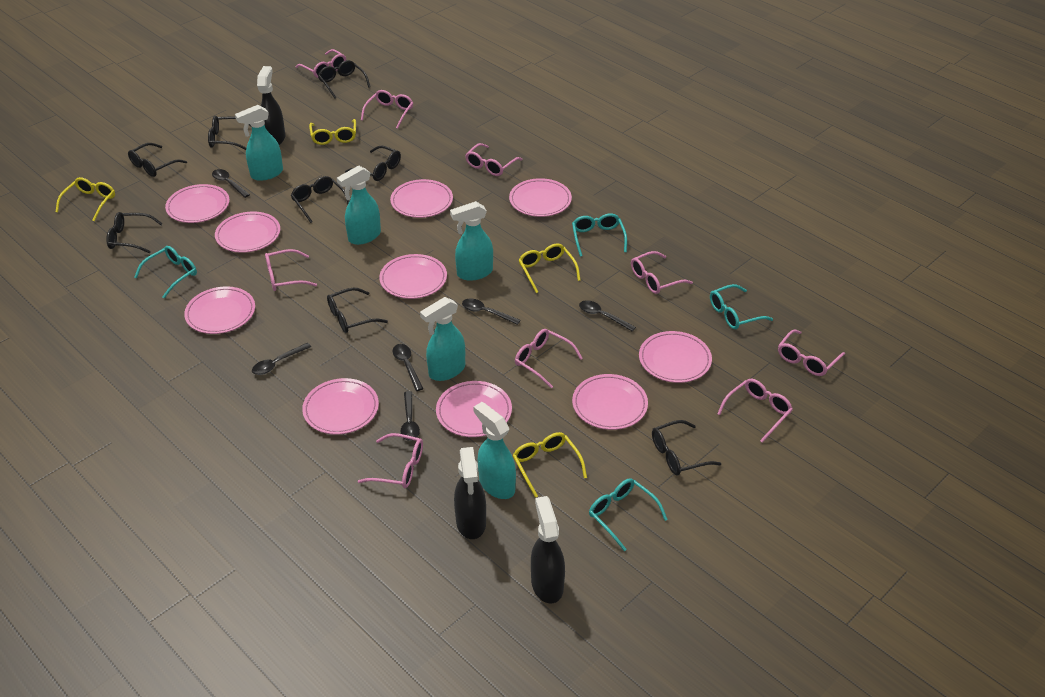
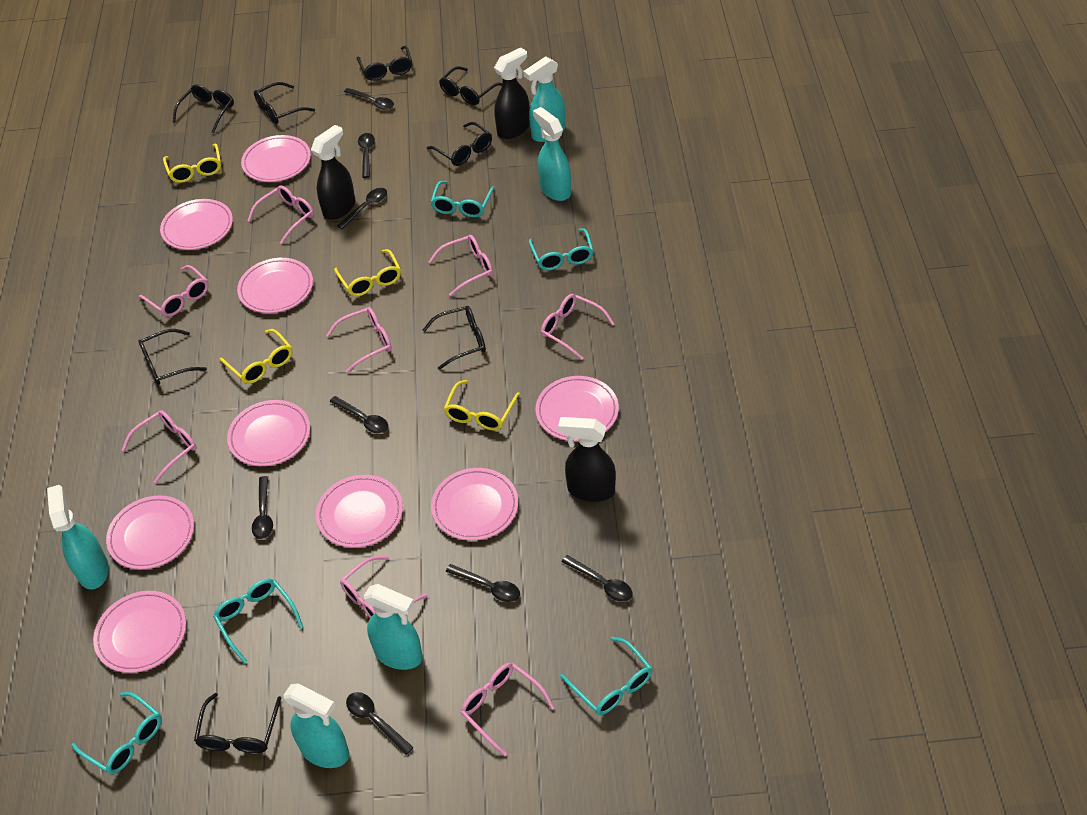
black spoon: [212,169,250,198] [252,343,311,375] [393,344,424,391] [400,391,420,441] [462,298,520,325] [579,300,636,331] = 6 -> [252,476,273,539] [329,396,388,433] [337,188,387,229] [344,88,394,110] [346,692,414,755] [358,133,375,178] [446,564,520,602] [562,555,632,602] = 8
pink glasses: [265,249,317,291] [295,49,346,78] [358,433,423,488] [361,90,413,129] [465,143,523,176] [515,329,583,388] [631,251,693,294] [717,379,793,443] [778,329,845,376] = 9 -> [121,410,197,483] [139,265,209,317] [247,185,314,244] [326,307,392,373] [340,556,428,618] [429,235,493,296] [460,663,555,756] [541,294,614,360] = 8
pink plate: [165,184,230,223] [184,286,255,334] [215,211,280,253] [302,378,379,435] [379,254,447,299] [390,179,453,218] [436,381,512,437] [509,178,572,217] [572,374,648,430] [639,331,712,383] = 10 -> [93,591,186,673] [106,495,194,569] [160,199,233,250] [227,400,310,466] [237,258,313,313] [241,135,311,182] [316,475,403,548] [431,468,518,541] [536,376,619,441] = 9
turquoise glasses: [134,246,197,298] [572,213,627,257] [589,478,668,551] [710,284,773,329] = 4 -> [71,692,161,774] [213,579,303,663] [431,181,495,217] [529,228,594,270] [560,637,652,715] = 5

